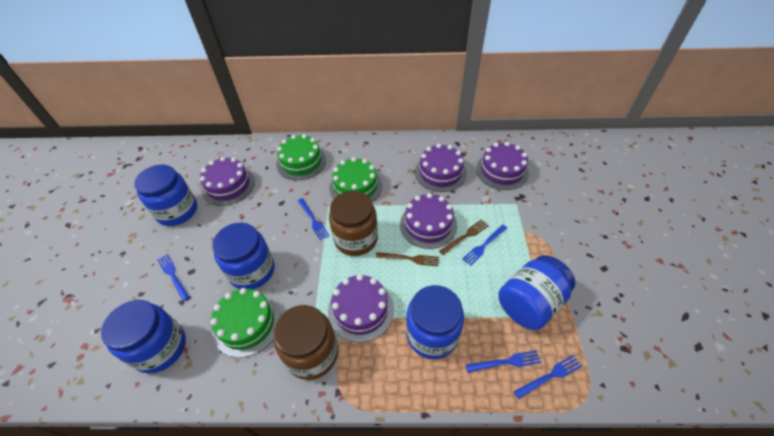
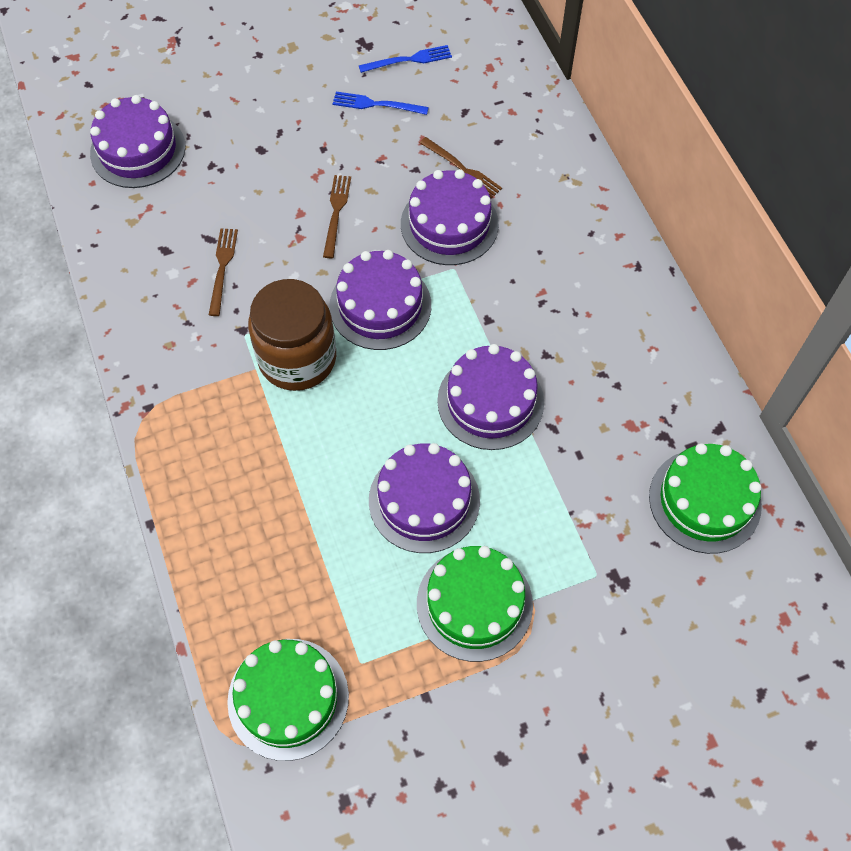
blue fork: [157,254,190,301] [298,198,329,240] [462,225,507,266] [465,350,541,373] [514,355,582,399] = 5 -> [333,92,429,115] [358,45,452,73] = 2
blue jar: [101,300,186,373] [134,165,197,226] [212,223,275,289] [406,285,464,359] [498,255,576,330] = 5 -> none = 0
brown fork: [376,252,439,266] [439,219,489,255] = 2 -> [209,228,238,316] [323,175,351,258] [420,137,502,199] = 3
brown jar: [274,305,338,380] [329,191,378,256] = 2 -> [248,279,336,391] = 1

